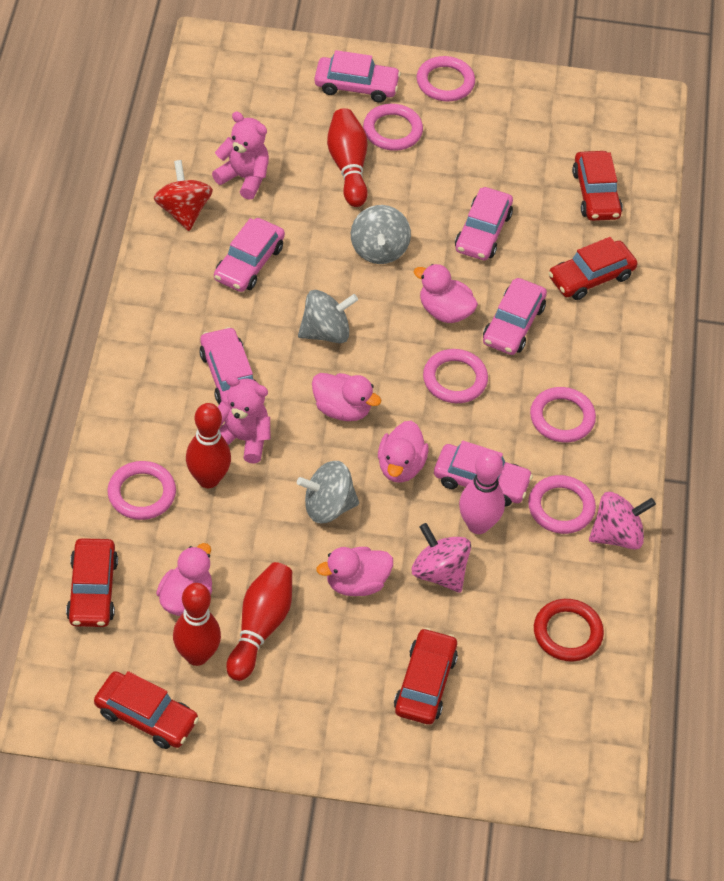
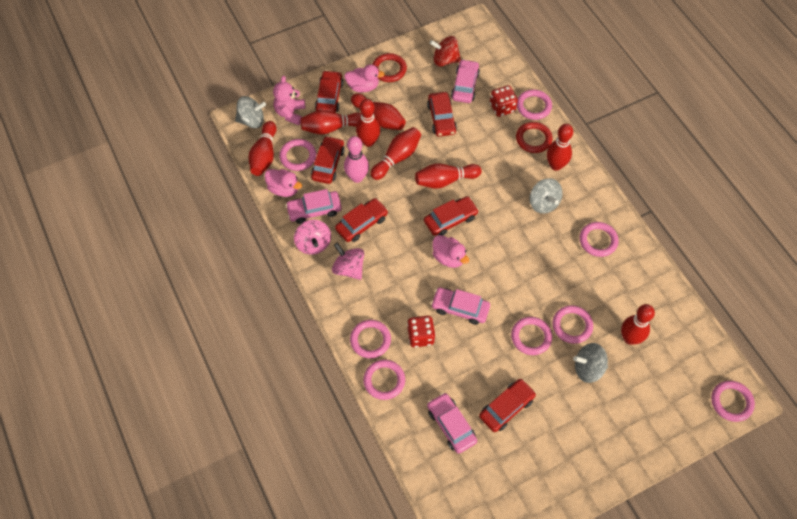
pink car: [199,327,256,404] [214,218,285,292] [314,50,401,102] [434,441,533,507] [455,187,513,260] [483,278,547,355] = 6 -> [285,189,342,224] [427,393,477,454] [431,287,490,325] [451,59,480,103] = 4
pink duck: [156,543,212,616] [312,373,381,421] [316,547,393,596] [378,421,429,483] [414,264,478,323] = 5 -> [264,169,302,197] [344,64,385,92] [432,235,469,268] = 3
pink ring: [107,461,176,520] [363,104,423,151] [417,56,475,102] [423,349,488,403] [528,475,596,534] [530,387,596,442] = 6 -> [279,139,316,171] [350,320,391,358] [363,360,405,400] [511,317,552,355] [517,90,552,120] [552,305,593,344] [580,222,618,257] [711,381,755,422] = 8
pink teddy bear: [212,112,269,200] [218,375,270,464] = 2 -> [273,76,305,125] = 1
red bowling pin: [173,583,221,666] [186,403,231,488] [226,562,292,681] [327,108,368,207] = 4 -> [249,121,277,176] [300,110,362,135] [351,93,406,130] [356,99,381,147] [370,127,421,180] [415,163,481,189] [547,124,573,171] [621,304,655,345] = 8
red car: [66,538,118,627] [94,671,199,749] [394,628,458,724] [549,237,638,300] [572,151,623,221] = 5 -> [311,136,345,184] [315,70,343,113] [335,198,388,242] [424,196,479,236] [427,92,457,137] [479,379,536,432] = 6
red dice: none = 0 -> [407,316,436,347] [490,85,518,117] = 2
red ring: [534,599,604,661] = 1 -> [372,53,407,82] [516,122,553,153] = 2

